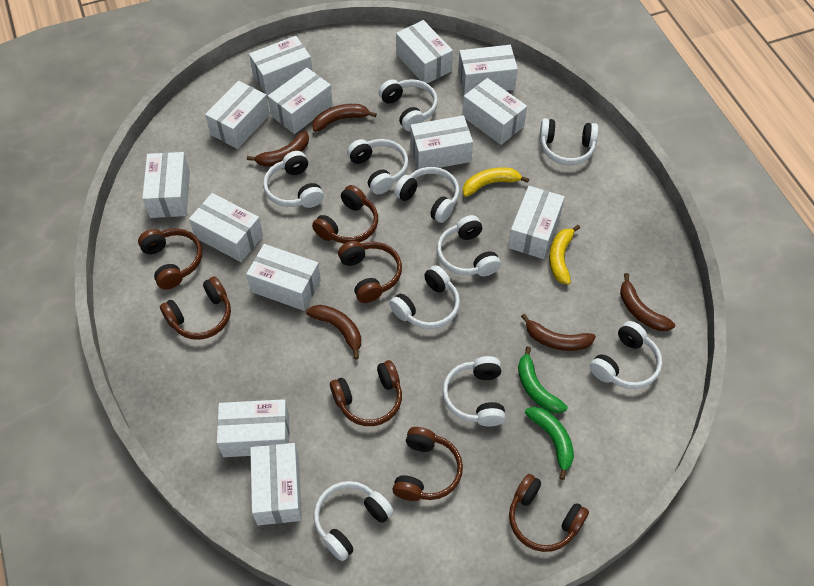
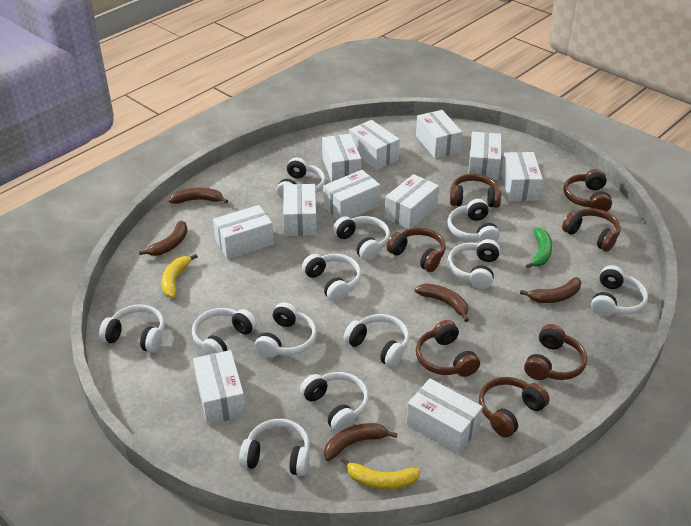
green banana: [518,346,568,413] [525,407,574,480] = 2 -> [526,228,553,269] = 1
white box: [142,152,190,218] [189,193,263,262] [205,81,270,149] [217,399,289,457] [246,244,321,311] [249,36,312,96] [250,443,302,525] [268,68,333,134] [396,20,453,83] [410,115,473,169] [458,45,518,95] [462,78,527,145] [508,186,565,259] = 13 -> [193,350,246,425] [213,205,274,259] [283,184,317,236] [322,134,361,182] [323,170,380,220] [349,120,400,170] [384,174,439,229] [406,378,483,455] [416,110,462,159] [468,132,501,180] [501,152,543,201] = 11
white headphones: [263,151,324,208] [314,481,394,561] [347,139,409,195] [379,79,438,132] [389,265,460,329] [394,167,460,223] [437,215,501,276] [442,356,506,426] [539,118,599,165] [590,321,662,389] = 10 -> [99,304,165,353] [192,308,257,355] [239,419,310,476] [255,302,317,358] [277,158,326,199] [300,372,369,433] [302,254,361,302] [333,216,390,261] [344,314,409,367] [447,199,500,242] [448,239,500,289] [591,265,648,317] = 12

